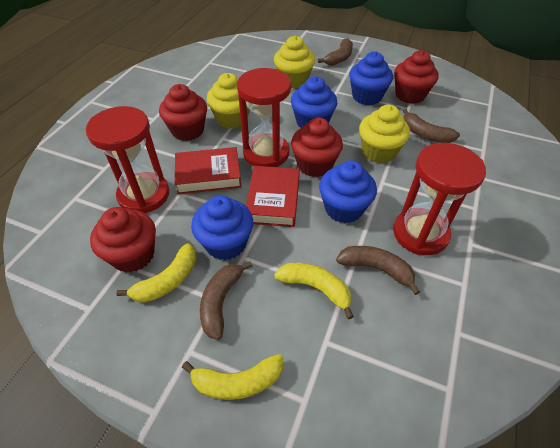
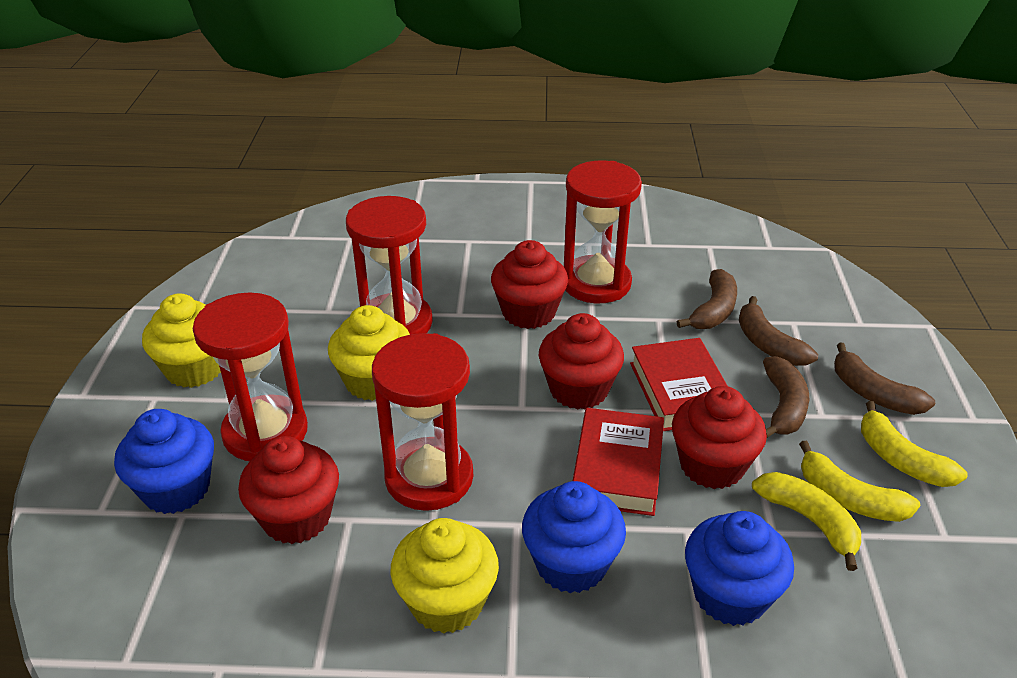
blue cupcake: [191,195,253,260] [291,76,337,128] [319,161,377,223] [349,52,393,105] = 4 -> [114,409,214,514] [522,481,626,593] [685,511,794,626] = 3
red hourglass: [86,106,169,213] [237,68,291,167] [393,143,486,255] = 3 -> [193,293,308,461] [346,196,433,335] [372,333,473,511] [564,161,642,303] = 4

